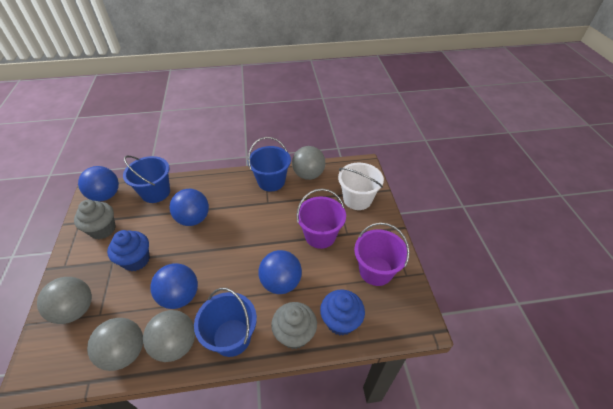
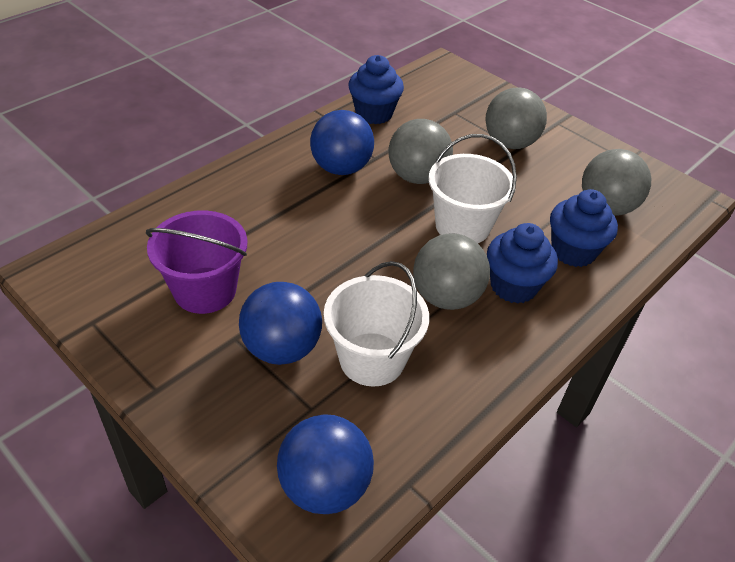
blue ball: [78,166,119,201] [150,263,198,309] [170,189,209,226] [259,250,302,294] = 4 -> [239,282,322,365] [277,414,374,514] [310,110,374,175] = 3
blue bucket: [123,156,170,203] [194,288,257,357] [248,137,291,192] = 3 -> none = 0
blue cupcake: [107,230,150,271] [320,290,365,336] = 2 -> [349,55,404,124] [487,223,558,304] [550,189,618,267] = 3
grey cupcake: [74,200,116,239] [271,302,317,349] = 2 -> none = 0
purple bucket: [297,189,346,249] [354,223,410,286] = 2 -> [146,210,247,314] = 1
white bucket: [338,163,384,210] = 1 -> [324,261,429,387] [428,134,517,243] = 2

